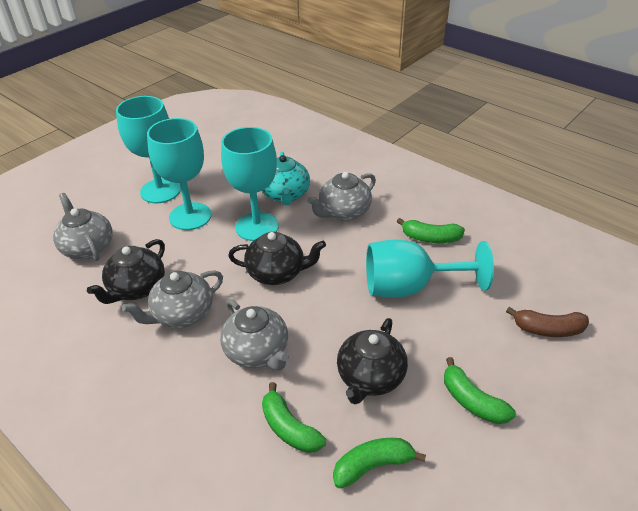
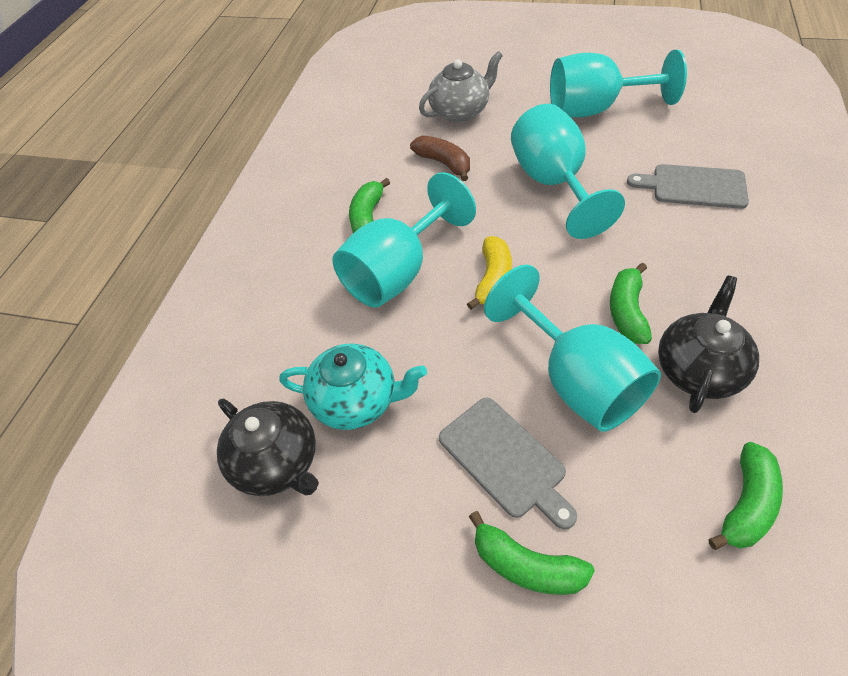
black teapot: [87,239,165,304] [228,232,326,285] [337,318,408,404] = 3 -> [217,399,319,496] [658,276,759,413] = 2
grey cutting board: none = 0 -> [439,398,577,529] [627,164,749,209] = 2
grey teapot: [53,193,113,261] [122,270,223,328] [220,299,289,371] [307,172,376,221] = 4 -> [419,51,503,122] = 1
yellow banana: none = 0 -> [467,236,512,310] = 1

